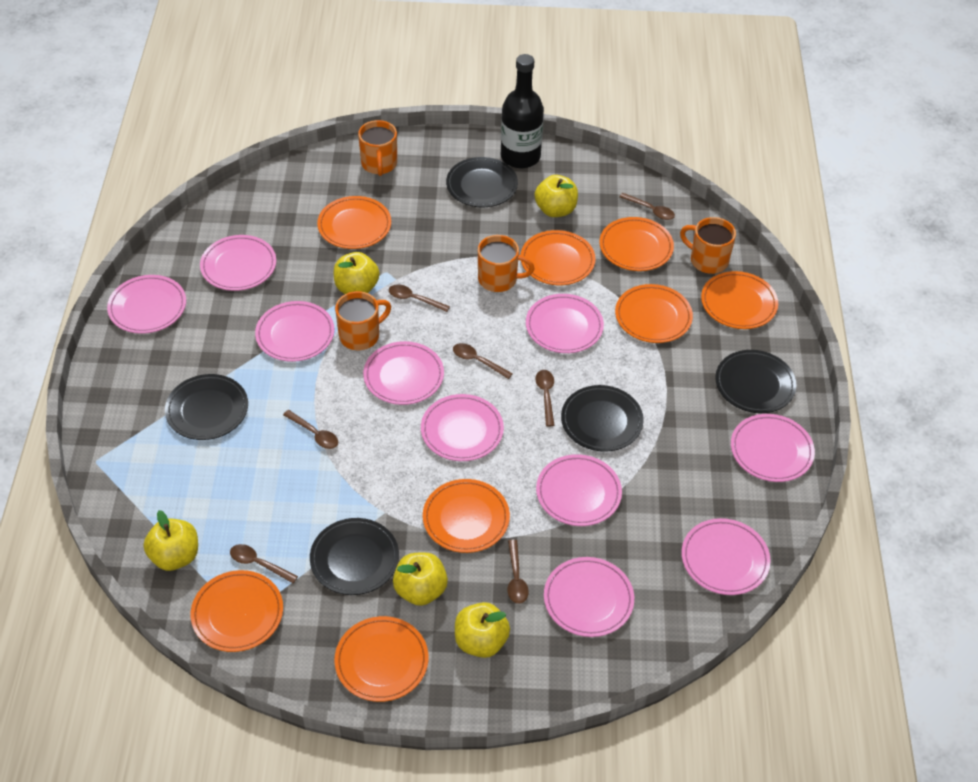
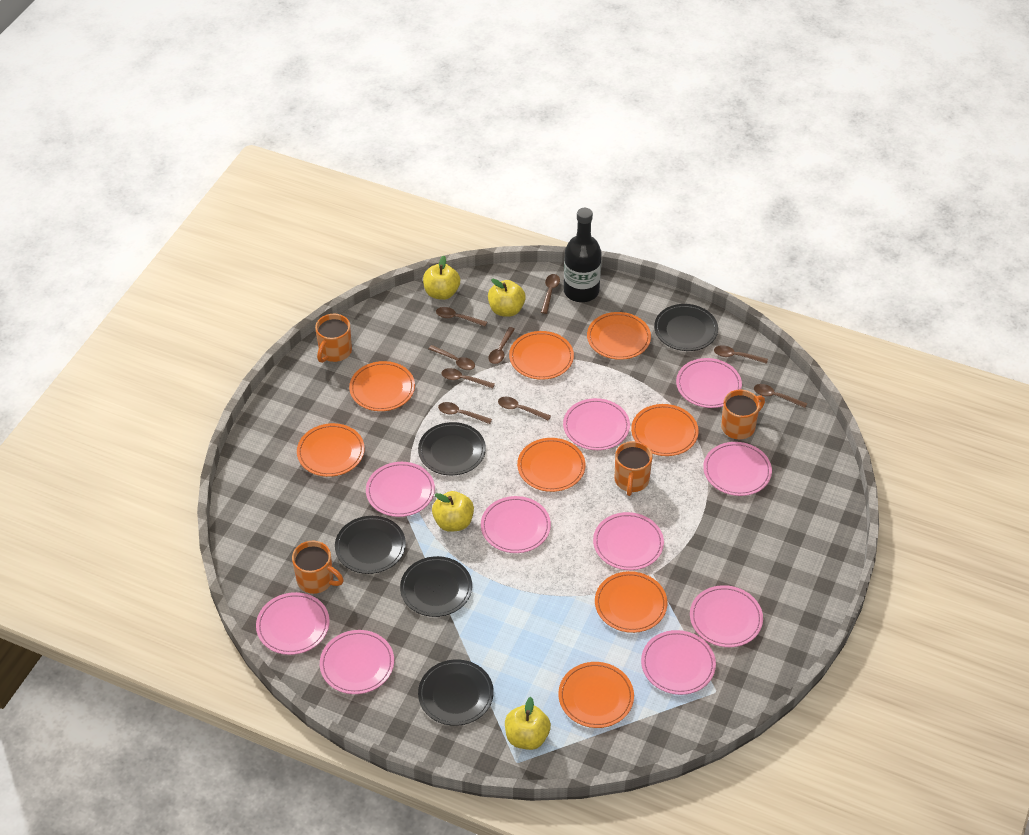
brown spoon: [230,544,298,583] [283,410,338,449] [389,285,450,312] [453,343,513,379] [507,540,529,604] [536,370,555,426] [620,193,675,220] = 7 -> [428,345,475,370] [436,307,487,327] [438,402,492,424] [442,368,495,388] [489,327,515,364] [498,397,551,421] [541,274,560,314] [714,345,768,364] [754,384,807,408] = 9
yellow apple: [144,510,198,571] [334,252,380,294] [393,552,448,606] [455,602,510,658] [535,175,578,217] = 5 -> [423,255,460,300] [432,491,474,532] [488,279,526,317] [505,697,551,750] = 4

